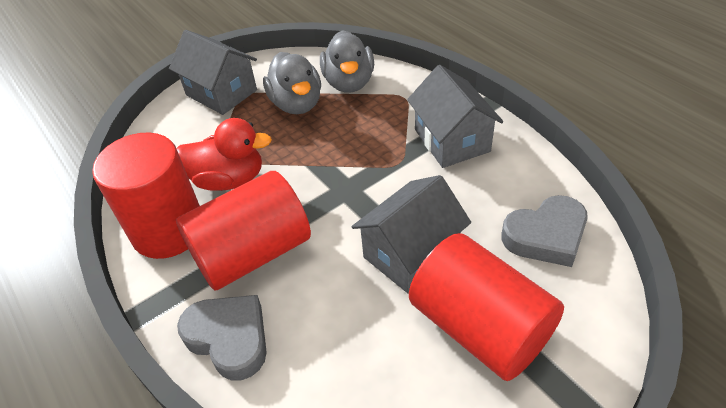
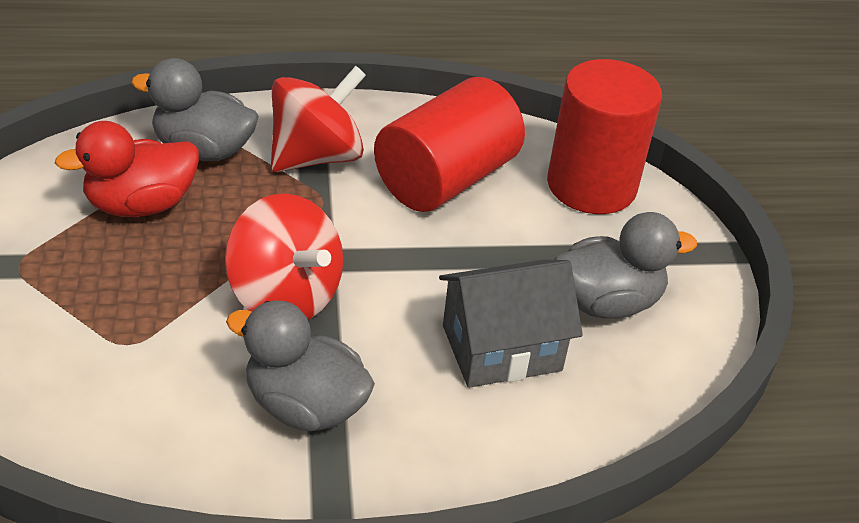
grey duck: [263,52,321,114] [320,30,374,93] = 2 -> [131,58,259,161] [226,300,375,431] [554,212,697,319] = 3
grey heart: [177,295,267,380] [501,195,588,267] = 2 -> none = 0
grey house: [169,30,257,115] [352,175,471,294] [407,65,503,168] = 3 -> [439,260,583,388] = 1
red cylinder: [92,133,200,259] [176,171,311,291] [409,233,564,381] = 3 -> [374,77,525,212] [547,59,662,214] = 2
red spinning top: none = 0 -> [225,193,343,320] [271,66,366,172] = 2

